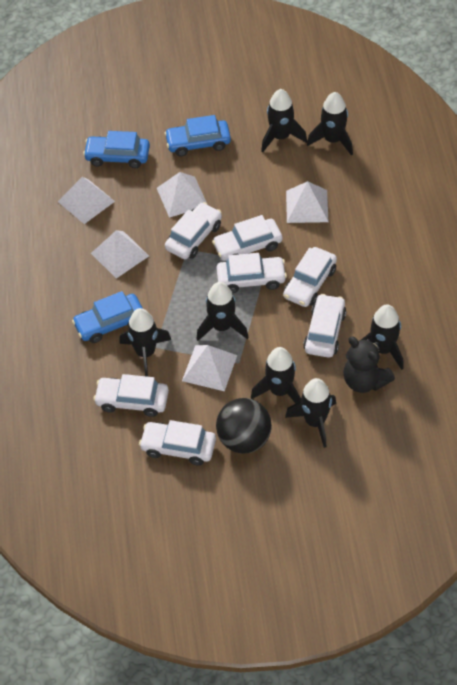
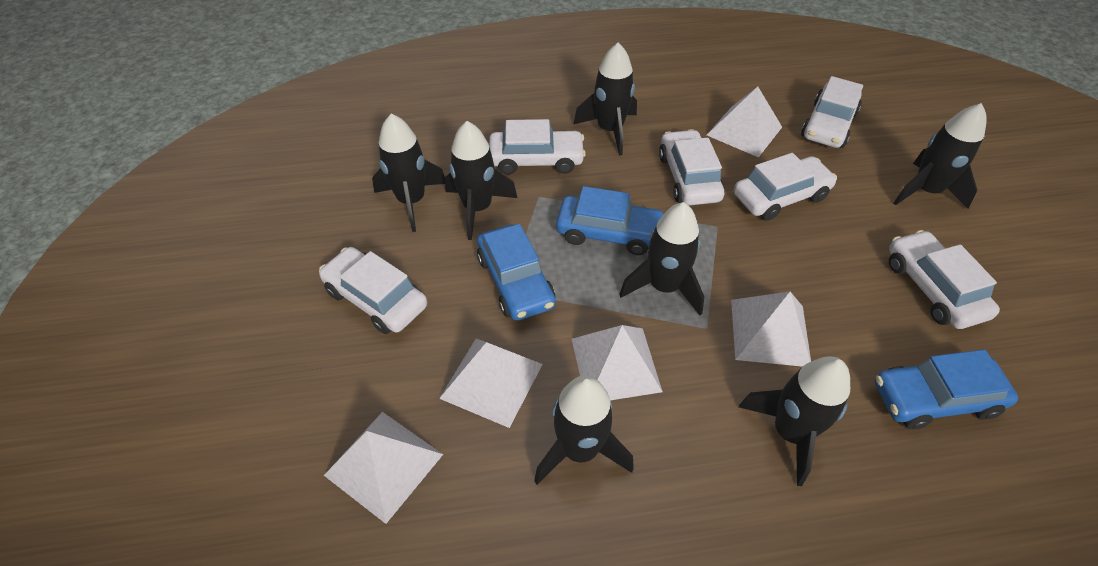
black ball: [216,398,272,454] = 1 -> none = 0
black teddy bear: [343,336,395,393] = 1 -> none = 0
white car: [93,374,169,417] [139,420,216,466] [165,202,222,259] [212,215,283,261] [216,253,287,293] [283,247,337,307] [303,294,347,358] = 7 -> [319,247,427,334] [489,119,586,175] [659,129,724,205] [734,153,837,221] [801,76,863,148] [889,230,1000,329] = 6

